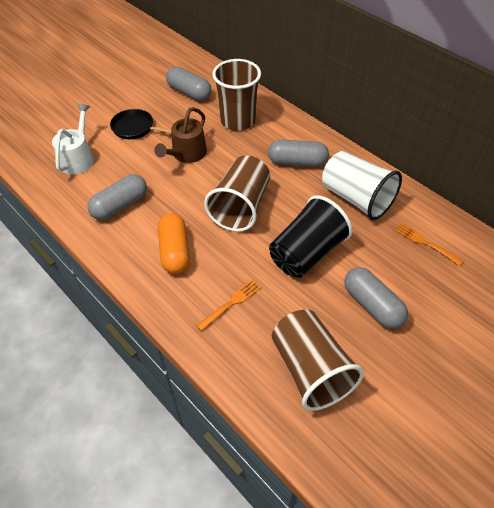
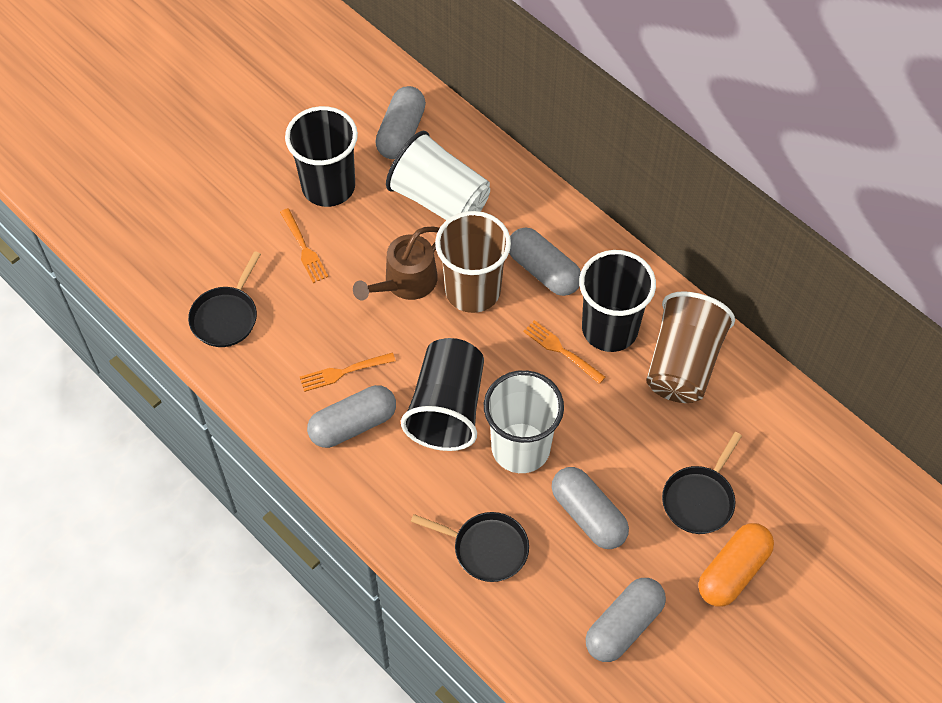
black cup: [269,195,352,278] = 1 -> [285,106,358,207] [401,338,484,451] [579,250,656,352] = 3
black pan: [110,109,171,139] = 1 -> [188,251,261,347] [411,512,529,582] [662,432,742,534] = 3
brown cup: [204,155,270,232] [212,59,261,131] [272,309,364,411] = 3 -> [435,211,511,313] [646,291,735,403] = 2
grey capsule: [87,174,147,220] [166,66,211,101] [268,139,329,167] [344,267,408,328] = 4 -> [307,385,396,448] [375,86,426,159] [509,228,581,296] [552,467,629,549] [585,578,666,662] = 5
orange fork: [196,279,261,331] [395,223,463,266] = 2 -> [280,208,328,283] [300,352,396,392] [523,320,605,384] = 3
white cup: [322,151,402,220] = 1 -> [386,131,490,220] [484,370,564,473] = 2
white watering can: [52,104,94,175] = 1 -> none = 0

